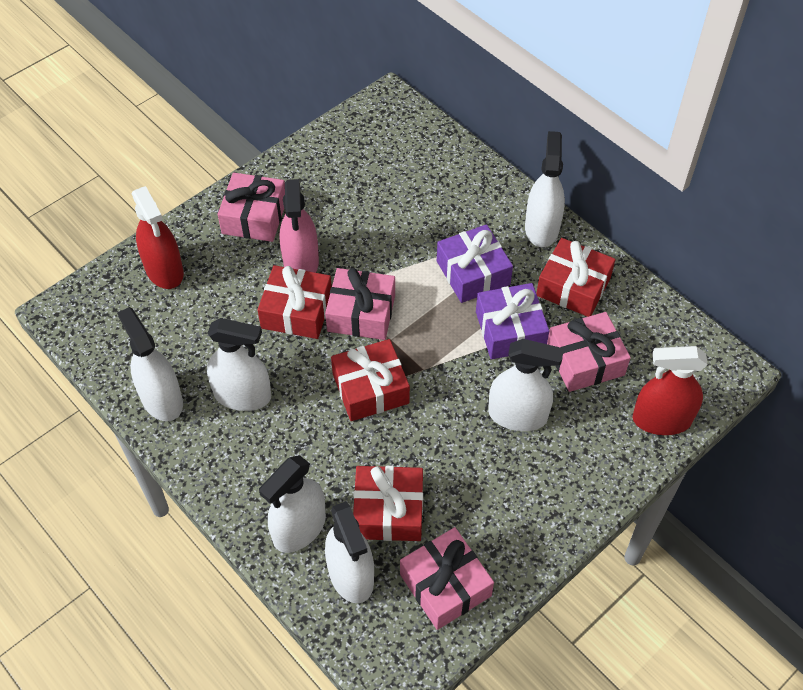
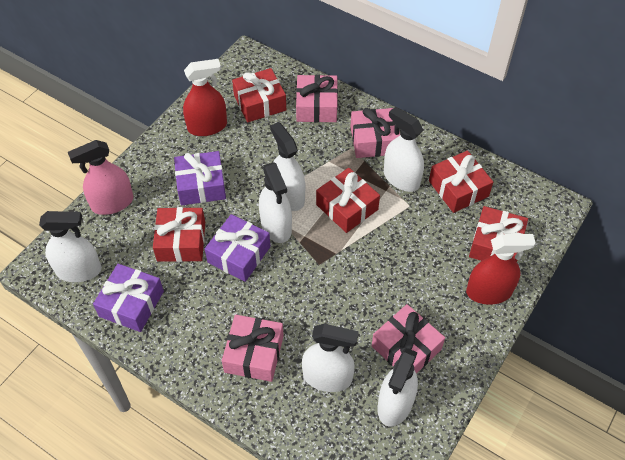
purple gift: [437,224,513,303] [476,283,549,359] = 2 -> [93,264,164,332] [174,151,226,205] [205,214,271,282] = 3
red gift: [257,265,332,339] [331,339,410,421] [353,466,423,541] [536,238,616,317] = 4 -> [153,207,205,262] [232,68,286,122] [316,168,380,233] [429,151,493,213] [469,206,528,262] = 5

